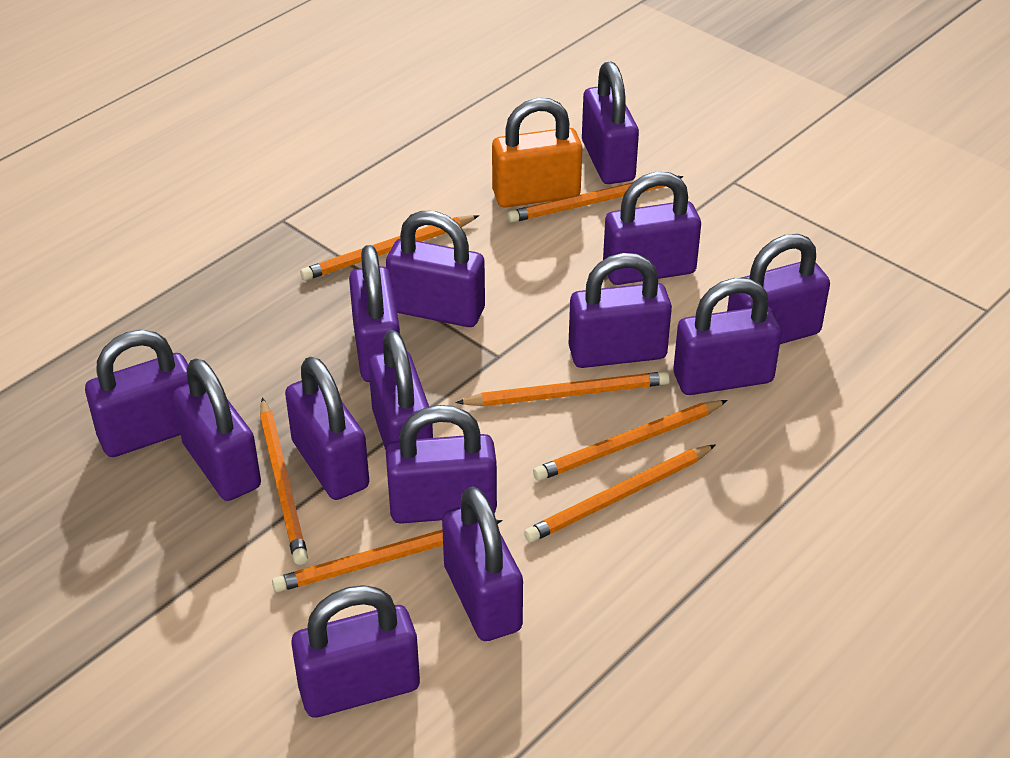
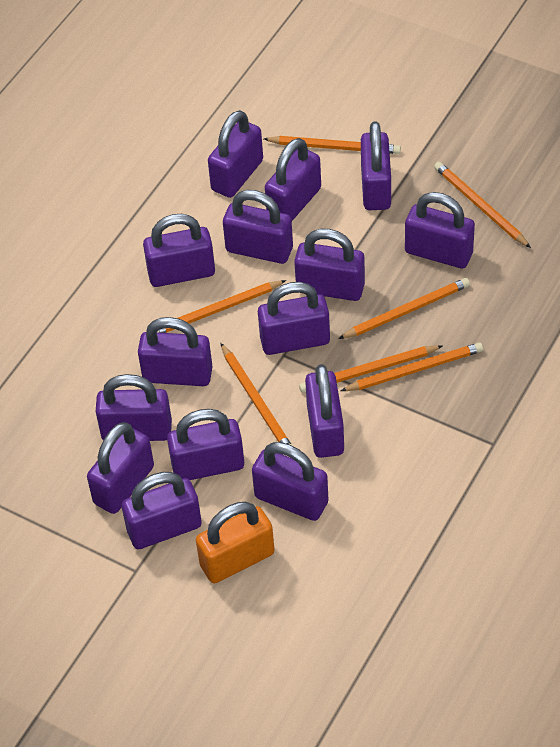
purple padlock: [85,330,188,457] [173,358,261,501] [285,356,369,500] [291,585,420,718] [349,245,400,382] [368,330,433,450] [386,211,485,327] [386,405,497,524] [442,487,523,641] [569,253,672,368] [582,61,639,184] [603,172,701,285] [673,278,782,395] [727,234,830,344] = 14 -> [87,422,154,514] [96,374,172,441] [122,472,202,549] [138,317,213,386] [143,214,215,287] [167,409,244,480] [208,110,263,198] [223,190,293,264] [252,442,328,521] [258,282,330,355] [265,138,321,221] [294,229,365,301] [305,364,344,458] [361,122,391,210] [405,192,475,268] = 15

